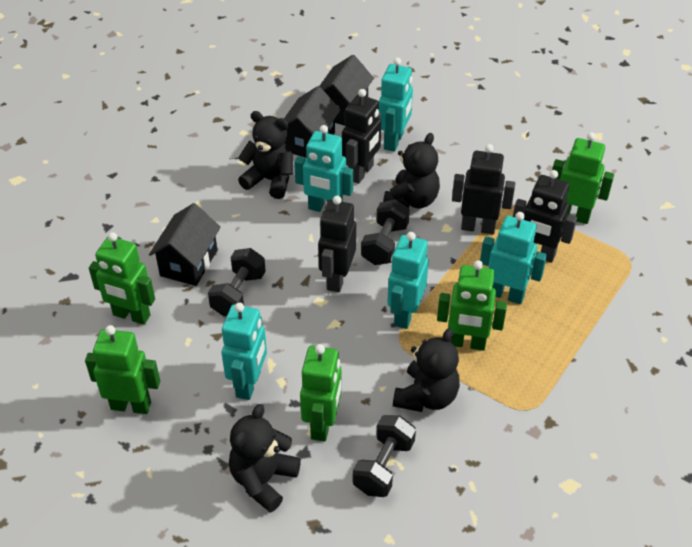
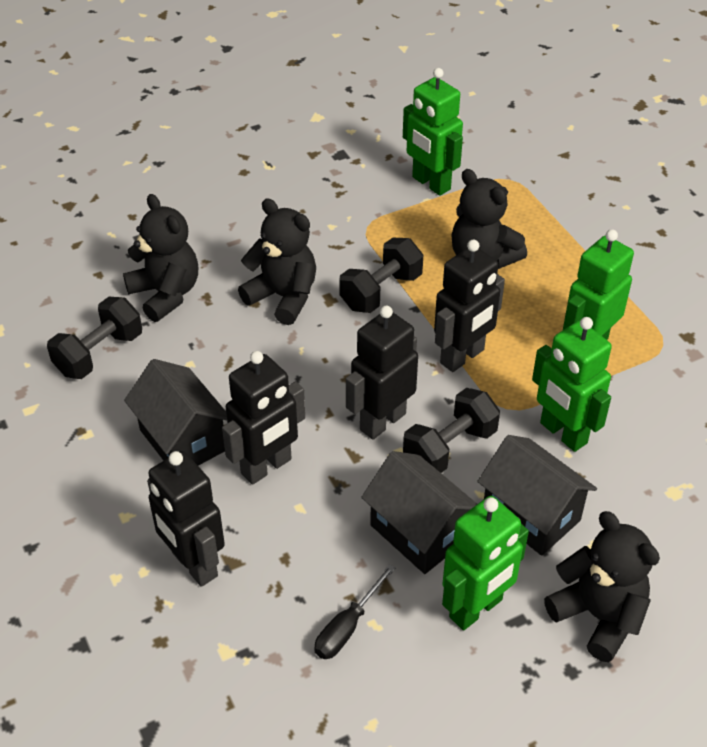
black screwdriver: none = 0 -> [314,564,395,659] = 1
green robot: [85,325,160,414] [89,232,155,325] [300,344,342,442] [437,260,507,351] [552,132,614,224] = 5 -> [403,68,463,196] [442,496,529,630] [532,317,612,452] [563,229,634,340] = 4
turquoise robot: [221,303,267,400] [294,125,353,212] [379,58,413,152] [387,232,429,329] [480,212,547,304] = 5 -> none = 0

